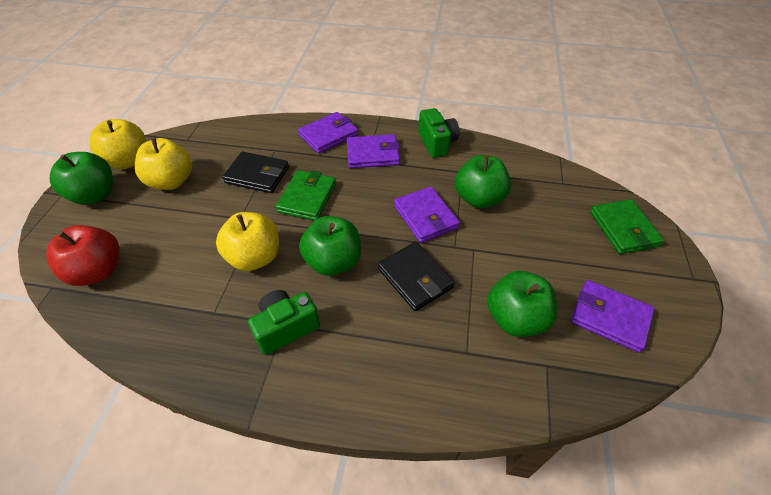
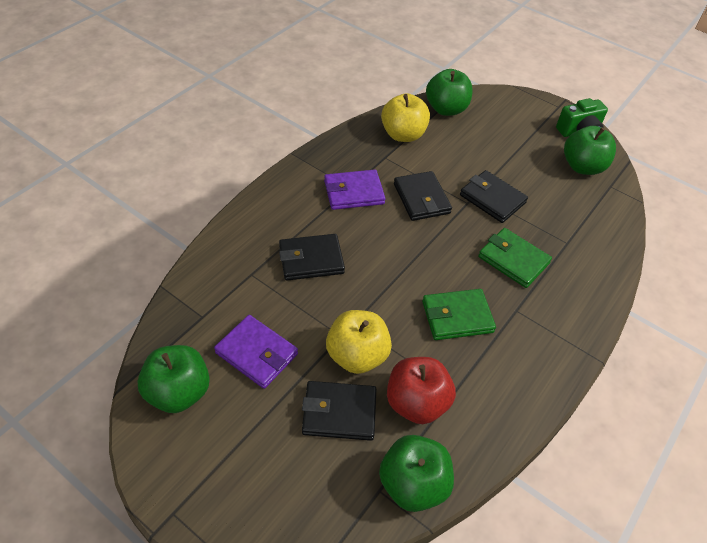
black wallet: [222,152,289,193] [378,242,455,311] = 2 -> [279,234,345,281] [302,381,376,441] [394,171,452,221] [460,170,528,223] = 4
green camera: [248,290,320,355] [419,108,459,158] = 2 -> [556,98,608,137] = 1
purple wallet: [298,112,358,154] [346,134,400,168] [394,187,460,243] [571,280,654,353] = 4 -> [214,315,298,389] [324,170,385,210] = 2
yellow apple: [89,119,146,169] [135,138,192,190] [216,212,279,271] = 3 -> [326,310,392,374] [381,93,430,142] = 2

